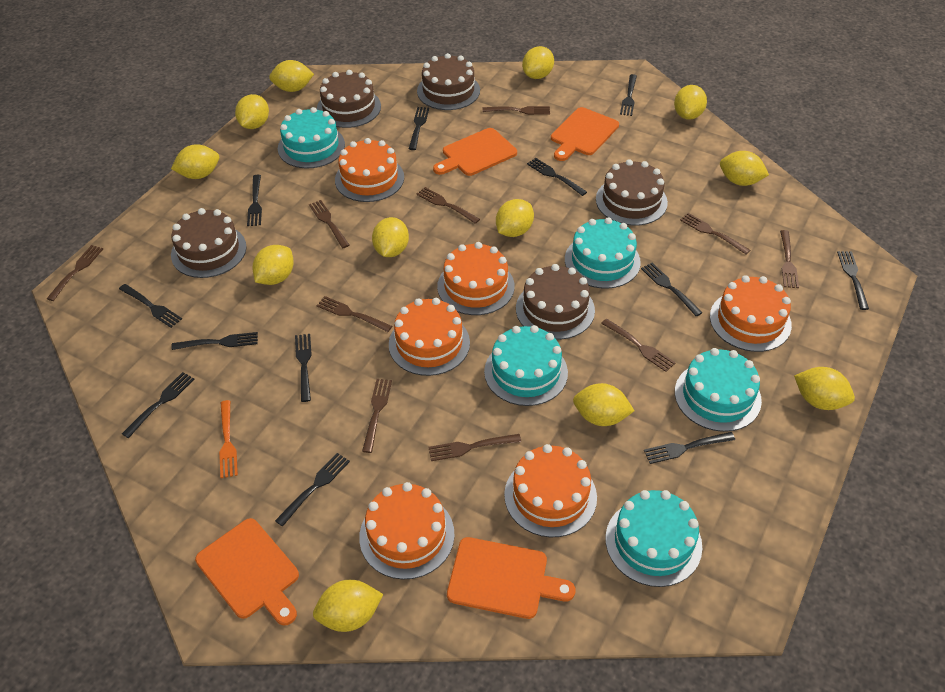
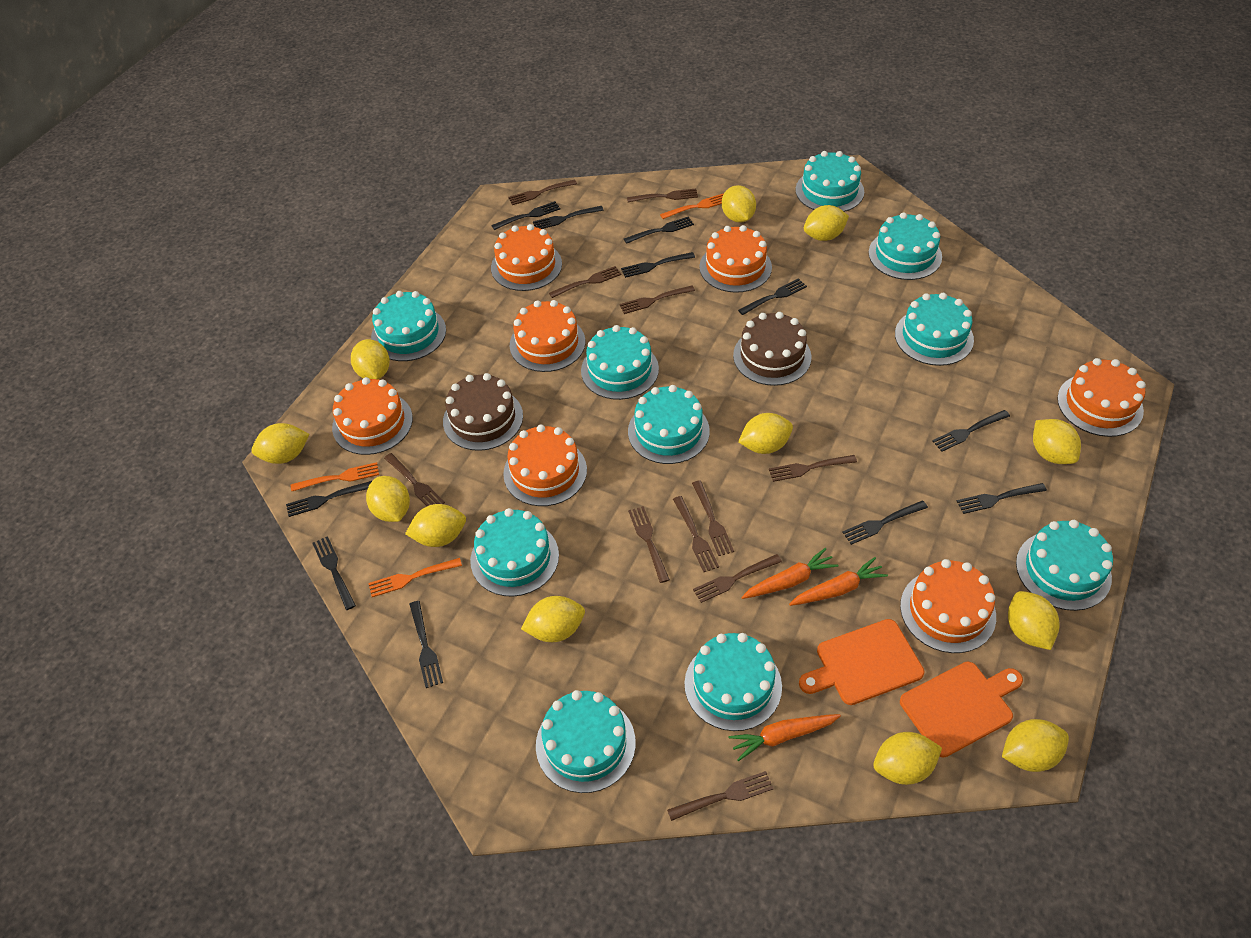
black fork: [119,284,182,328] [122,372,194,438] [171,332,258,350] [247,175,262,226] [275,453,350,526] [295,334,312,402] [409,107,429,150] [527,158,587,196] [620,74,637,116] [641,263,703,316] [644,432,735,464] [837,251,869,310] = 12 -> [286,481,372,517] [312,536,356,610] [409,601,443,688] [491,201,560,230] [533,206,604,229] [621,252,695,278] [624,217,694,244] [738,278,807,315] [842,500,928,545] [932,410,1010,451] [957,483,1047,514] = 11
brown cake: [171,208,247,278] [317,70,381,128] [417,53,480,110] [516,264,595,340] [596,159,668,226] = 5 -> [443,373,523,451] [733,312,811,386] = 2
brown fork: [47,245,103,301] [309,200,350,248] [316,296,392,332] [362,379,392,453] [416,187,480,224] [428,434,521,461] [483,106,550,115] [601,319,676,372] [680,213,750,254] [780,230,799,288] = 10 -> [384,453,445,506] [508,179,577,205] [549,266,621,298] [619,285,695,314] [627,189,698,202] [628,506,670,583] [667,771,774,821] [673,496,719,572] [692,480,734,556] [693,554,782,603] [769,455,857,482] = 11
orange cake: [335,138,404,202] [359,482,455,580] [389,298,470,376] [437,242,515,315] [504,444,597,537] [710,275,792,352] = 6 -> [332,377,413,455] [491,224,562,291] [503,424,587,506] [510,300,585,372] [699,225,772,293] [900,559,996,653] [1057,358,1146,437] = 7
orange carrot: none = 0 -> [728,714,841,761] [741,548,839,599] [789,557,888,606] = 3
orange cutting board: [195,518,299,626] [433,128,517,176] [447,537,576,619] [551,107,619,161] = 4 -> [799,619,924,705] [900,662,1023,757] = 2
orange fork: [219,400,238,478] = 1 -> [291,462,379,491] [368,558,462,597] [660,193,724,219] = 3
turquoise cake: [278,107,345,168] [484,325,568,406] [565,217,641,289] [605,490,702,587] [675,348,762,432] = 5 -> [371,291,446,361] [470,508,559,597] [536,690,636,793] [581,325,659,400] [628,385,710,464] [684,633,782,731] [796,151,864,212] [869,212,942,280] [895,293,974,366] [1016,520,1113,611] = 10

